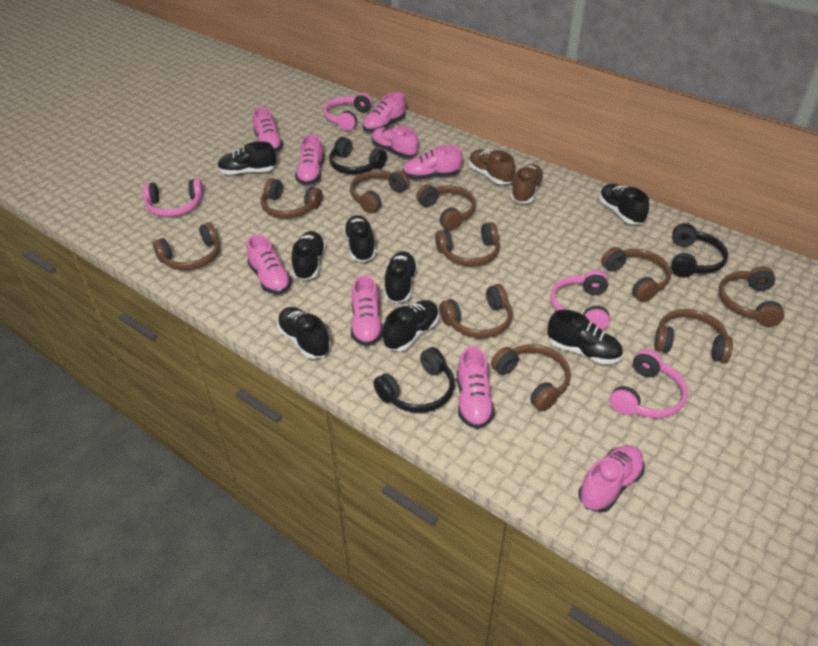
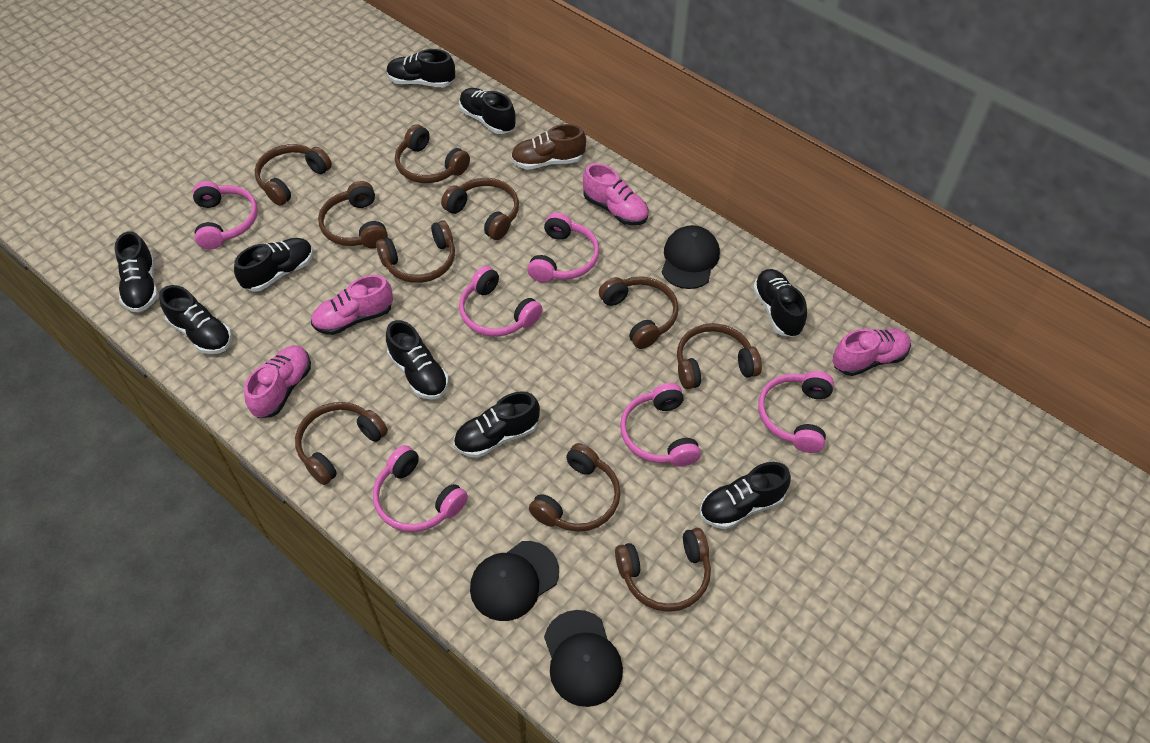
black cap: none = 0 -> [470,541,559,621] [544,610,623,707] [661,225,720,289] = 3
black headphones: [329,137,387,175] [373,347,455,413] [671,223,728,277] = 3 -> none = 0
black shoe: [217,141,277,175] [277,307,331,359] [291,231,326,280] [343,215,376,262] [383,300,439,351] [384,251,418,303] [547,309,623,364] [599,184,649,224] = 8 -> [114,231,158,313] [159,285,232,354] [234,238,313,292] [386,320,449,400] [387,49,455,87] [454,391,540,458] [459,88,516,134] [700,462,791,529] [753,269,807,337] = 9
brown shoe: [469,149,516,184] [511,164,545,203] = 2 -> [511,124,586,170] = 1
pink headphones: [143,179,204,217] [324,93,373,131] [551,270,610,330] [610,349,688,418] = 4 -> [193,181,258,249] [373,445,468,532] [459,266,542,337] [527,212,599,283] [620,383,701,467] [758,371,834,453] = 6
pink shoe: [247,234,292,294] [253,107,283,152] [295,134,324,185] [351,275,383,346] [363,92,405,132] [372,126,418,158] [403,145,462,179] [457,346,495,429] [578,445,645,512] = 9 -> [244,345,311,418] [311,275,393,335] [583,163,648,225] [832,329,911,376] = 4

